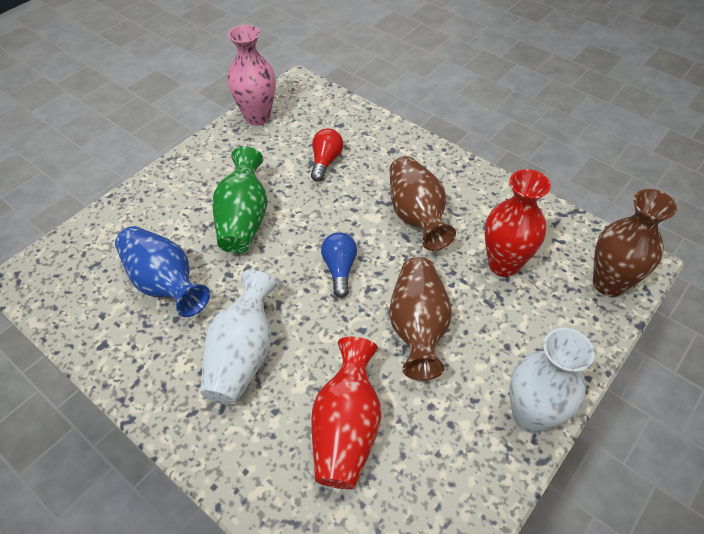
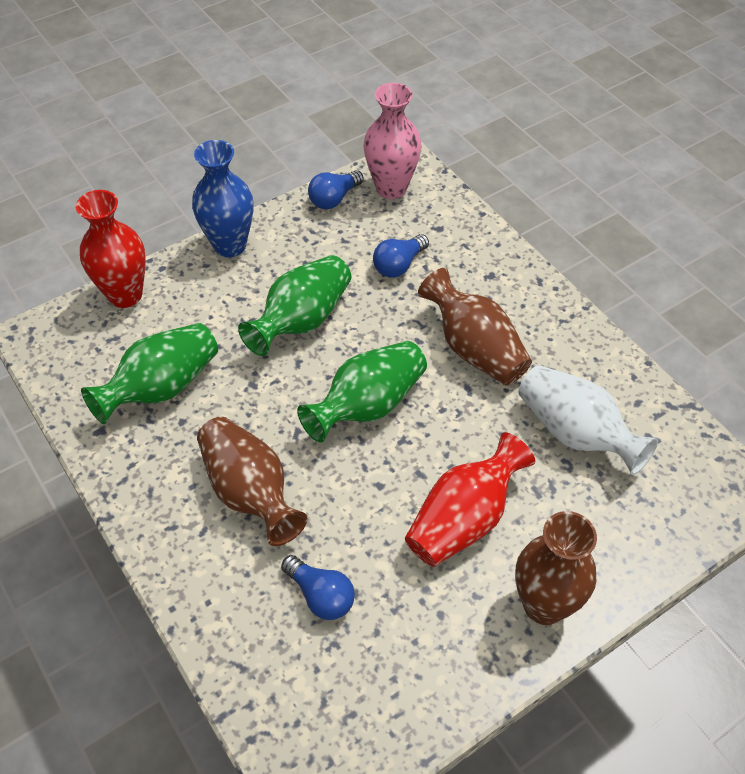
blue light bulb: [321,232,357,298] = 1 -> [281,555,355,620] [308,170,364,209] [373,234,429,278] = 3
green vase: [213,146,267,254] = 1 -> [81,323,218,424] [238,255,351,356] [297,341,427,443] = 3
red light bulb: [311,128,343,182] = 1 -> none = 0
white vase: [200,270,277,405] [509,328,595,434] = 2 -> [518,365,658,475] = 1

